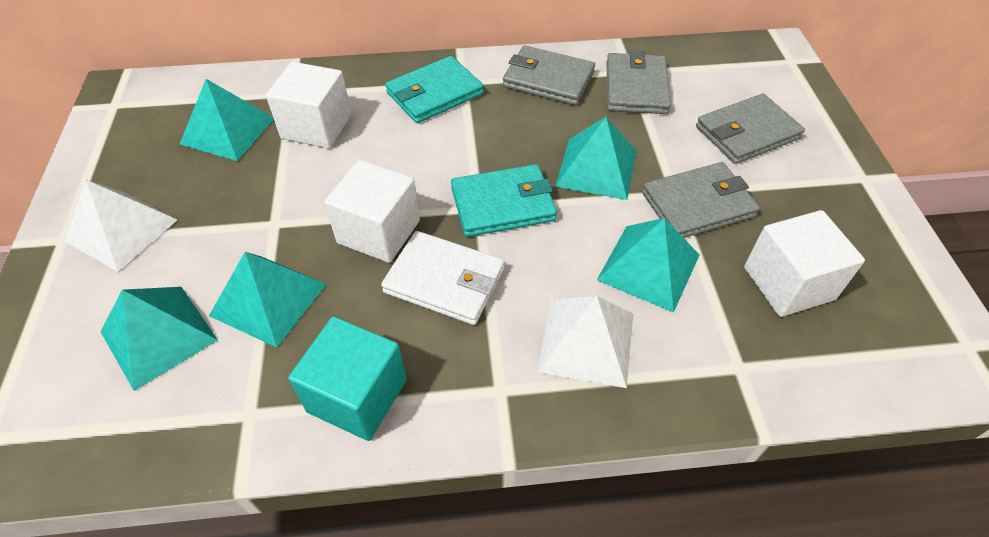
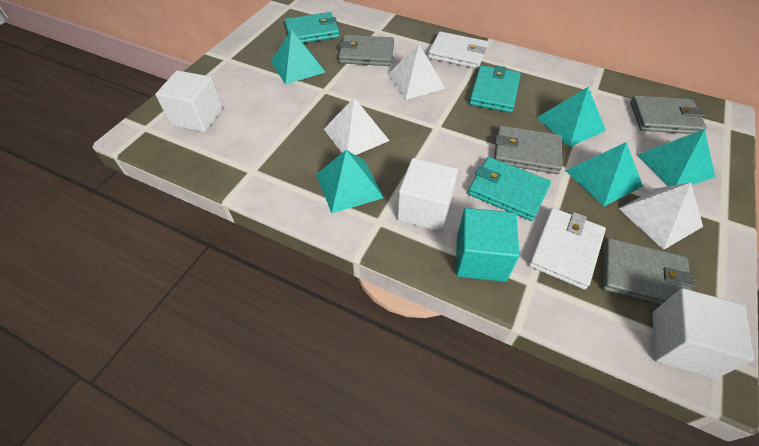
turquoise wallet: [385,56,484,123] [451,164,557,237] = 2 -> [284,12,340,43] [468,157,551,221] [469,65,521,113] = 3
white pyramid: [65,180,177,272] [537,296,633,388] = 2 -> [324,98,390,155] [387,44,446,100] [618,182,703,250] = 3
white wallet: [381,231,505,325] = 1 -> [428,31,488,69] [529,208,606,290] = 2

